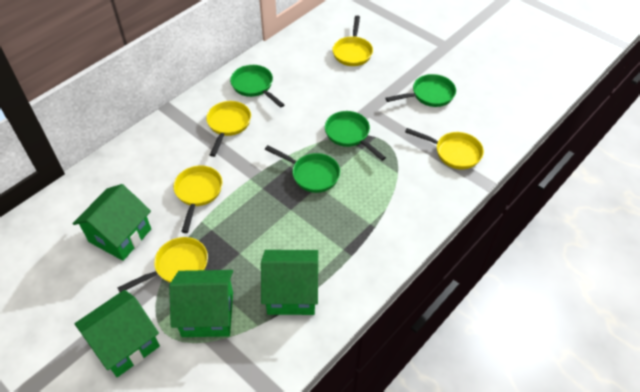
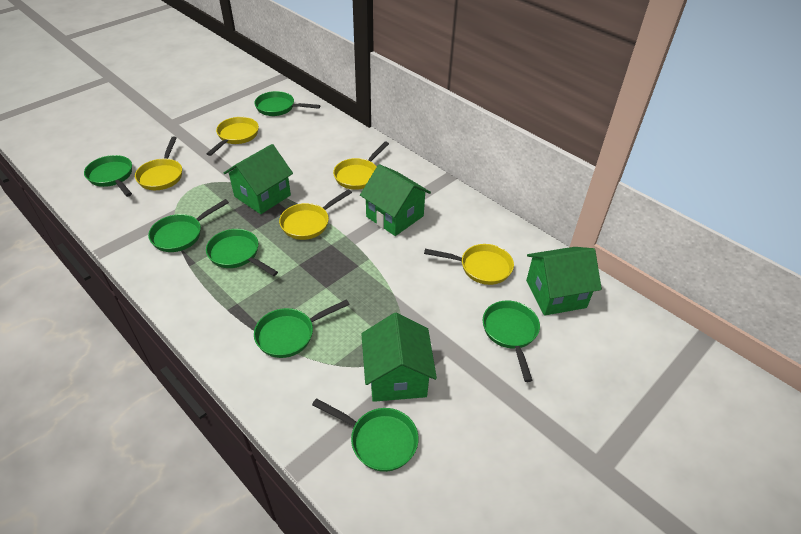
green pan: [230,65,284,108] [265,145,340,193] [325,111,386,161] [385,74,456,107] = 4 -> [84,155,132,197] [148,199,229,252] [206,229,278,276] [254,91,321,116] [254,299,350,358] [312,398,418,472] [483,301,540,382] = 7

